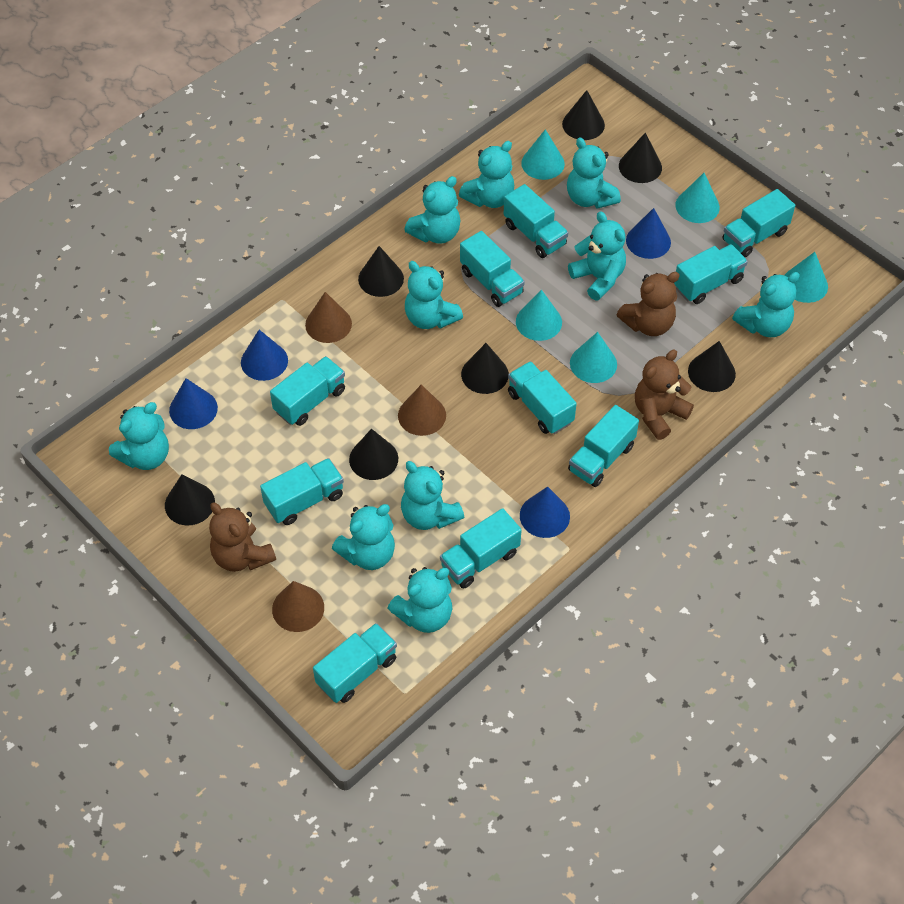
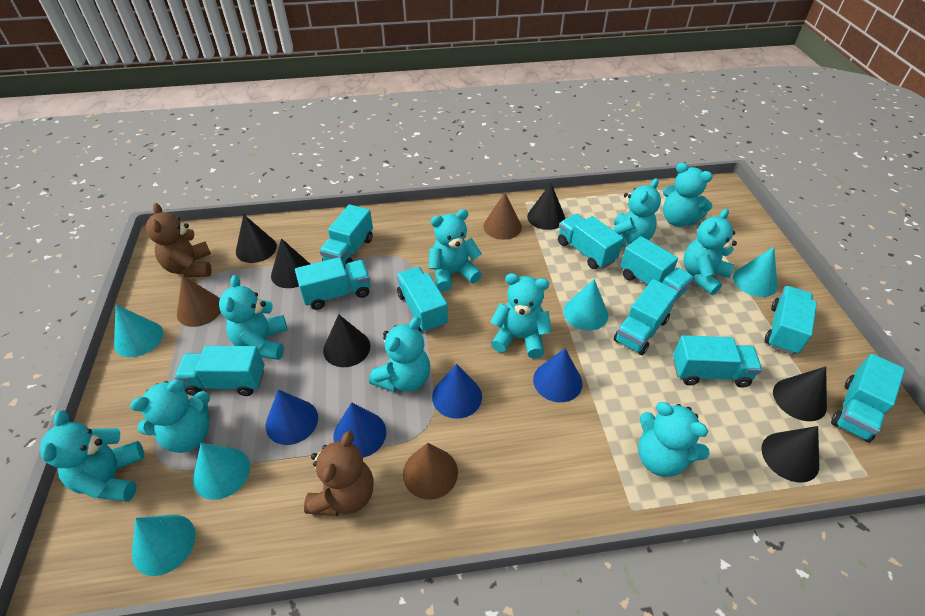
black cone: [165,474,215,526] [349,429,398,480] [358,246,404,297] [461,343,509,394] [562,90,605,140] [619,133,662,183] [688,341,736,392] = 7 -> [236,214,277,263] [271,238,310,288] [323,314,370,367] [527,183,565,230] [761,426,819,483] [773,367,827,421] = 6
brown teddy bear: [209,502,276,572] [616,272,680,336] [635,350,694,440] = 3 -> [146,203,212,277] [304,430,373,516] = 2

